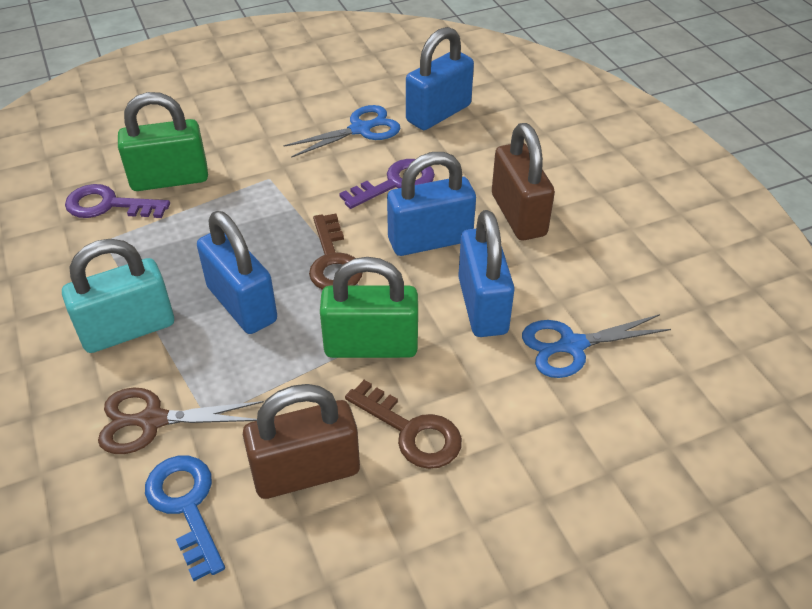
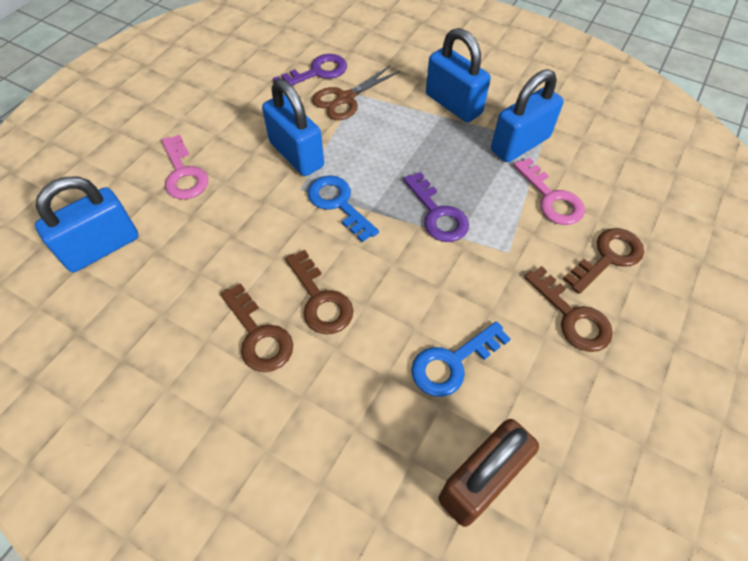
blue key: [145,456,225,581] = 1 -> [308,175,379,242] [411,321,511,397] = 2
blue scissors: [284,105,400,158] [522,314,671,378] = 2 -> none = 0
brown key: [309,214,363,290] [345,380,462,469] = 2 -> [220,283,293,372] [285,250,353,334] [524,266,613,352] [563,228,644,294] = 4
brown padlock: [243,384,360,499] [492,123,555,240] = 2 -> [438,419,539,527] = 1
green padlock: [118,92,208,191] [320,257,418,358] = 2 -> none = 0
pink key: none = 0 -> [161,135,208,199] [513,157,585,225] = 2
turquoise padlock: [62,239,174,353] = 1 -> none = 0

